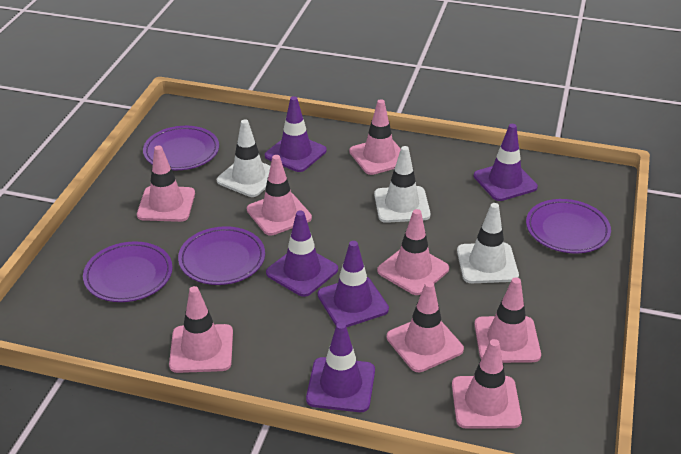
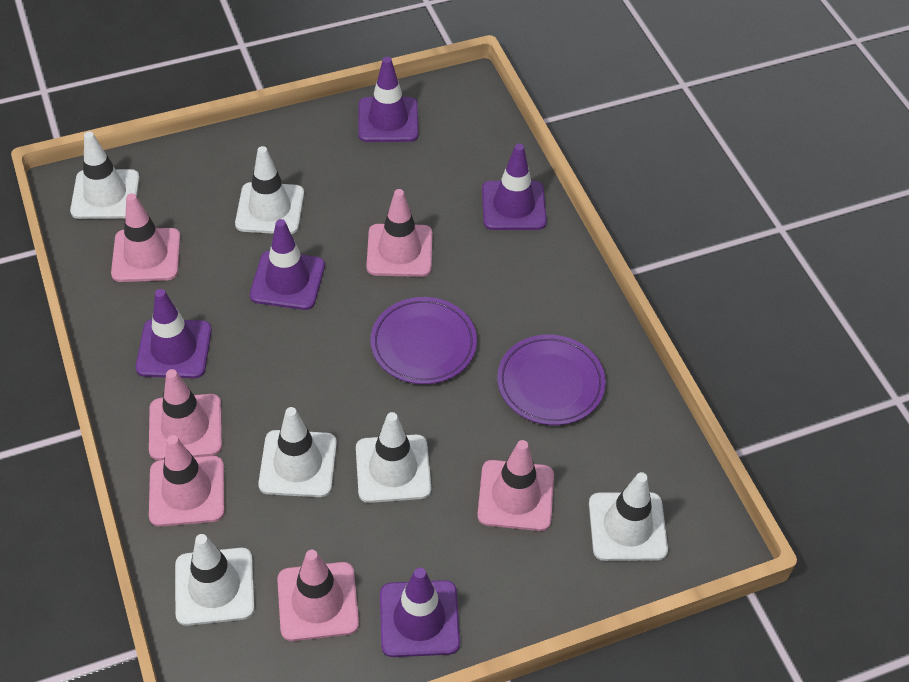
pink traffic cone: [137,145,195,222] [169,286,233,373] [247,155,312,236] [349,99,401,175] [377,209,449,295] [387,281,464,372] [452,339,522,429] [474,277,541,363] = 8 -> [111,193,180,282] [149,369,222,460] [149,435,224,527] [277,550,359,641] [366,189,432,277] [477,440,554,531] = 6
purple plate: [83,241,173,302] [143,126,219,170] [178,226,265,285] [526,199,611,253] = 4 -> [370,297,477,384] [497,335,606,425] = 2
white traffic cone: [217,119,270,197] [374,146,431,223] [457,203,519,283] = 3 -> [70,132,140,219] [175,534,254,626] [235,146,304,234] [258,407,337,497] [356,412,431,503] [589,472,668,561] = 6

